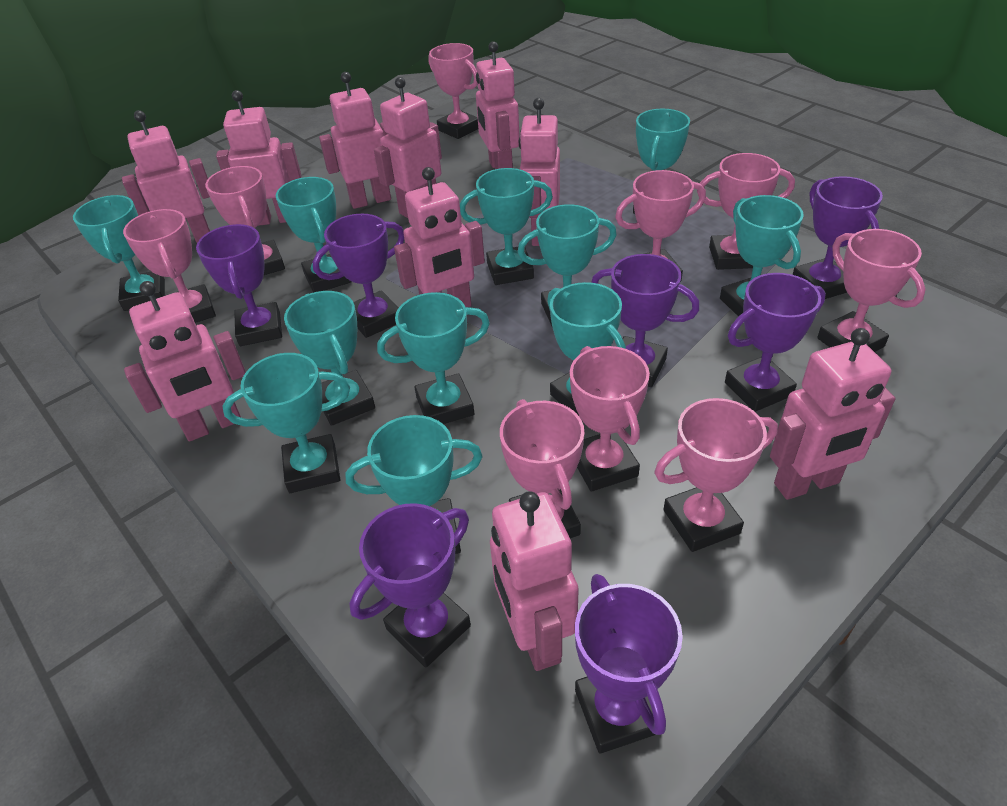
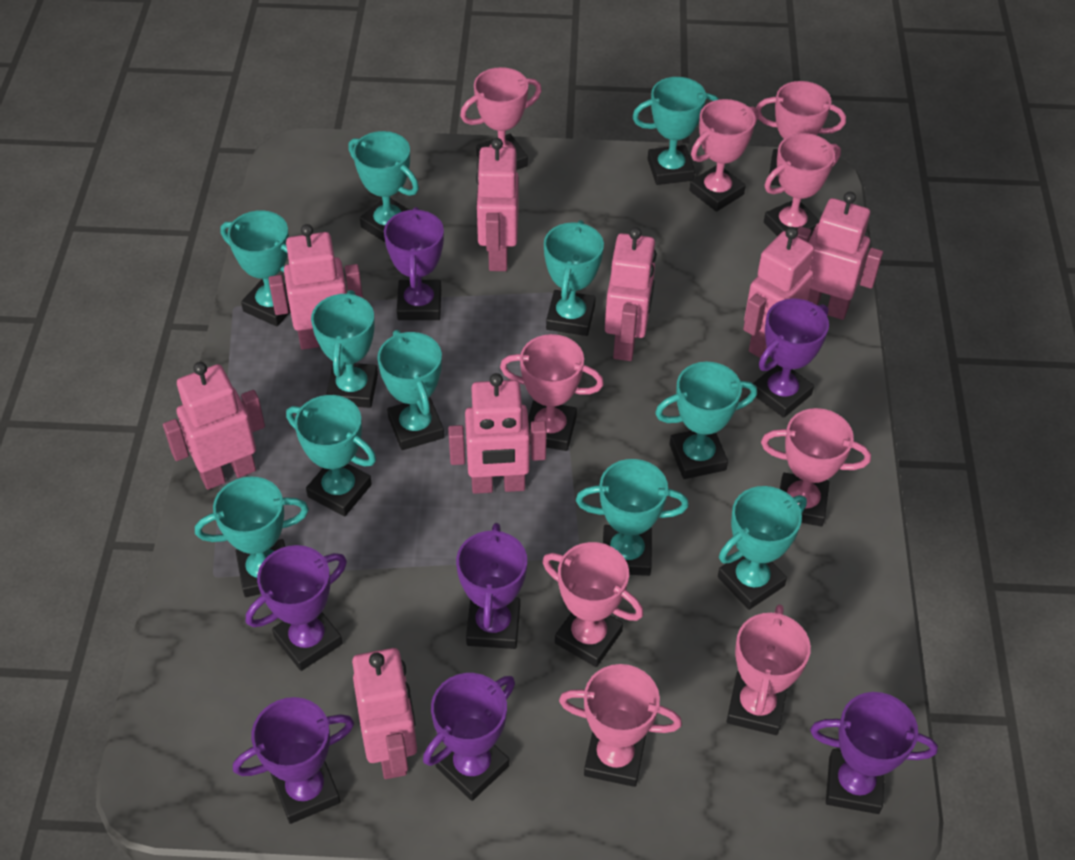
pink robot: [122,110,210,243] [124,281,246,442] [216,90,302,226] [319,72,391,209] [374,77,442,218] [394,167,485,307] [476,41,520,169] [490,491,579,671] [519,98,560,246] [770,328,895,500] = 10 -> [163,362,265,490] [269,224,363,350] [352,648,417,779] [448,373,547,494] [476,138,519,271] [605,227,656,361] [743,227,814,358] [797,192,883,320] = 8

